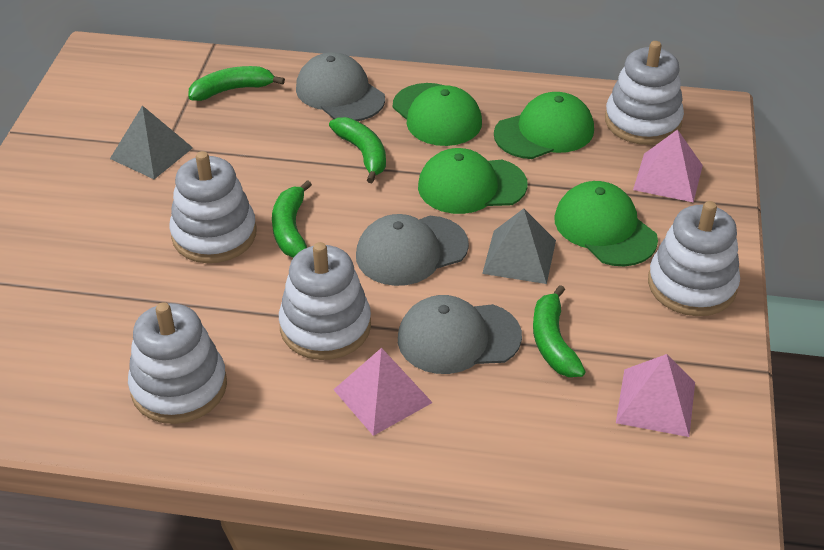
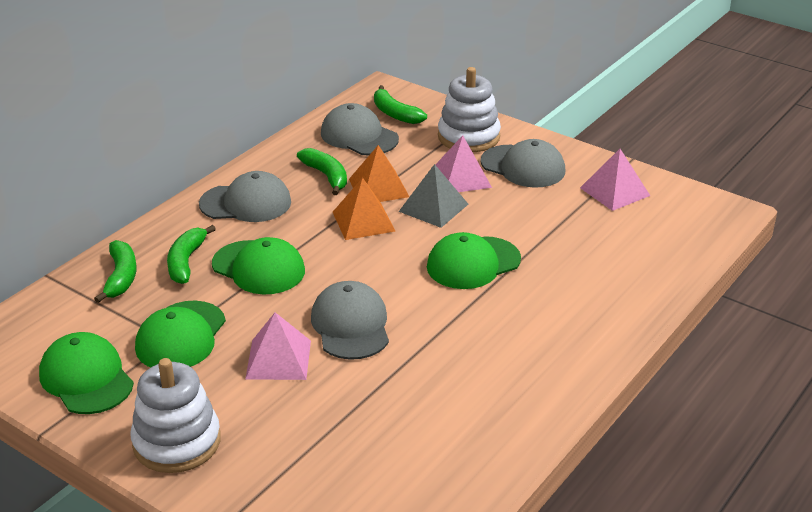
grey cap: [296,52,385,121] [356,214,469,286] [398,295,522,374] = 3 -> [199,171,291,222] [311,281,389,360] [321,103,399,155] [480,139,565,188] = 4
grey pyramid: [110,105,193,179] [482,209,556,284] = 2 -> [399,164,468,228] = 1
orange pyramid: none = 0 -> [333,177,395,240] [349,145,409,202] = 2
white stacking toy: [128,302,227,424] [169,151,257,263] [279,242,371,360] [605,41,684,145] [648,201,740,316] = 5 -> [131,358,221,473] [438,67,501,152] = 2

